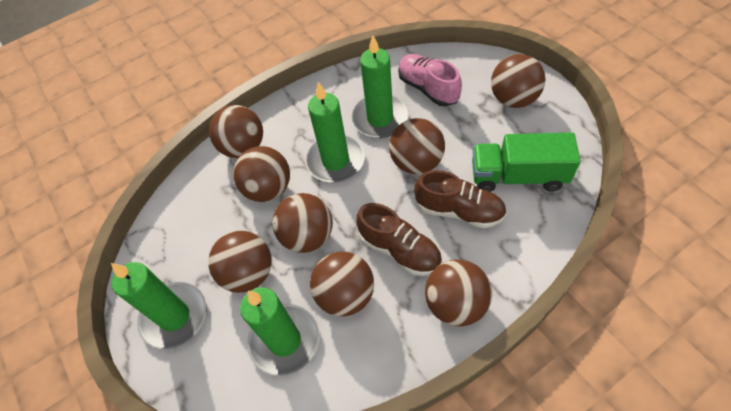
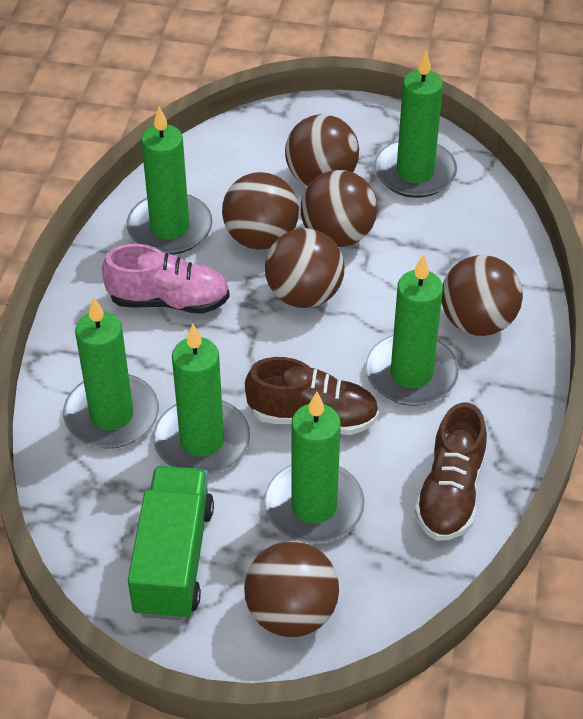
brown ball: [208,231,272,293] [209,105,263,158] [233,146,290,202] [272,193,333,253] [310,251,374,316] [389,118,445,174] [425,259,492,326] [491,54,546,108] = 8 -> [222,172,299,250] [244,541,339,637] [265,228,344,308] [285,114,359,186] [301,170,377,247] [442,255,523,336] = 6
green candle: [111,262,207,349] [240,287,320,376] [305,82,365,182] [351,35,409,138] = 4 -> [63,297,159,449] [127,106,212,255] [153,324,250,475] [264,392,365,544] [365,254,459,406] [374,51,457,198] = 6

